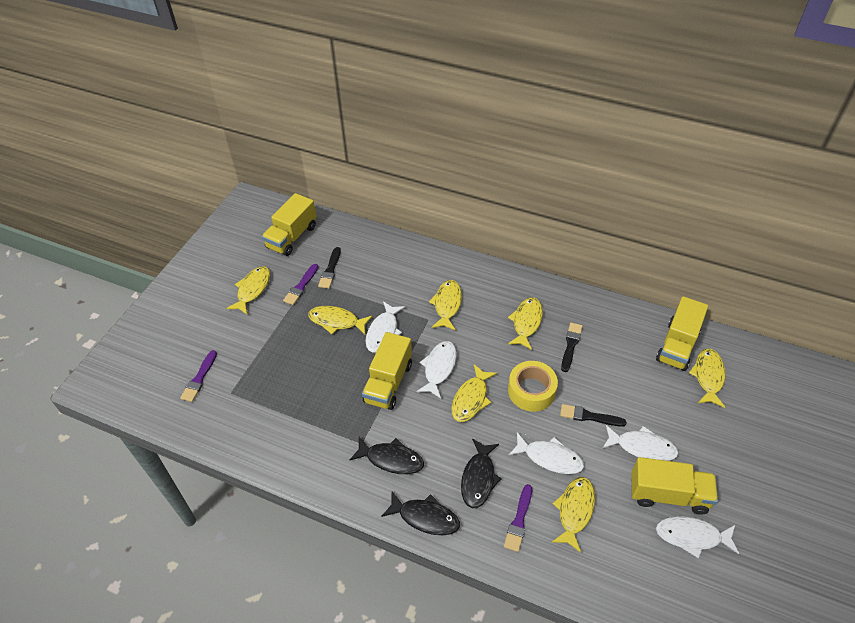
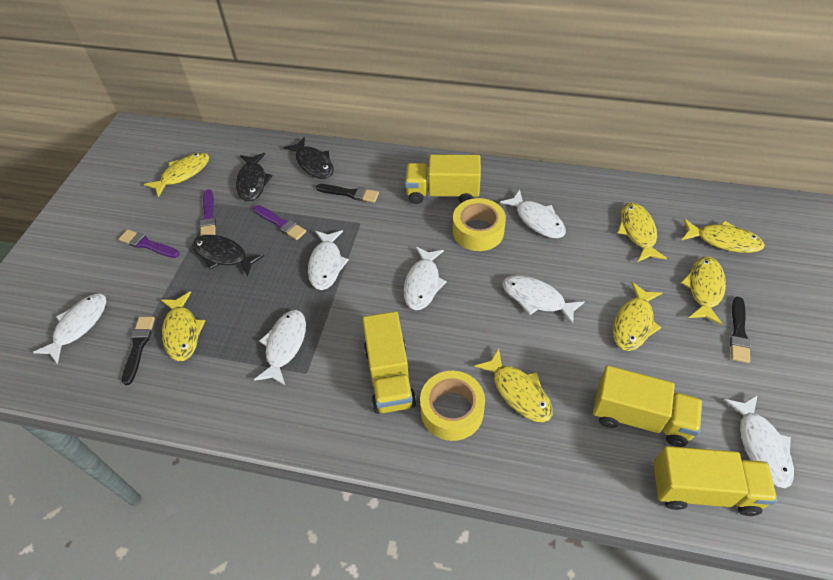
white fish: [366,301,405,353] [416,341,457,399] [509,432,584,474] [603,425,679,461] [656,516,739,558] = 5 -> [33,294,106,364] [254,310,306,385] [308,230,349,290] [403,247,447,310] [500,190,566,238] [502,275,585,325] [724,395,794,488] = 7
yellow tape: [508,361,558,412] = 1 -> [420,371,485,441] [453,198,506,251] = 2

